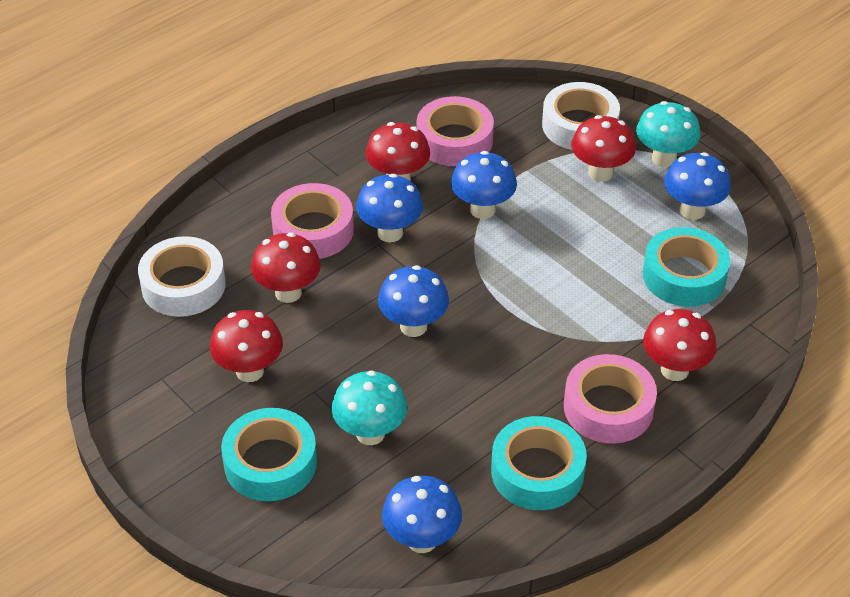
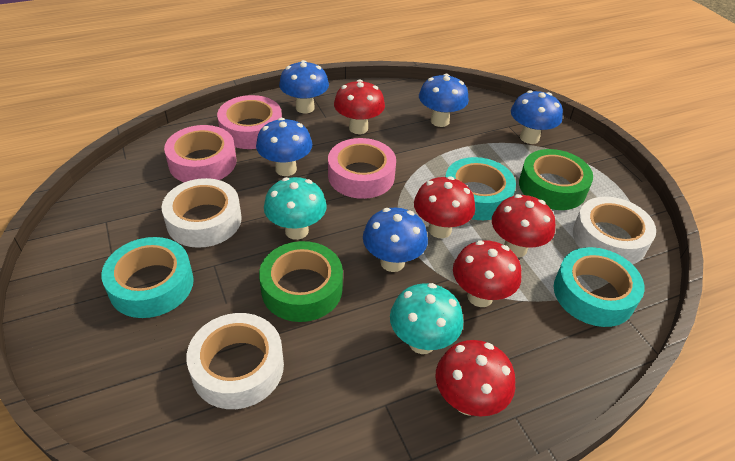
green tape: none = 0 -> [259,241,343,322] [519,149,593,210] = 2
white tape: [138,236,226,317] [542,82,620,150] = 2 -> [162,178,242,248] [186,313,284,409] [573,196,656,264] = 3

